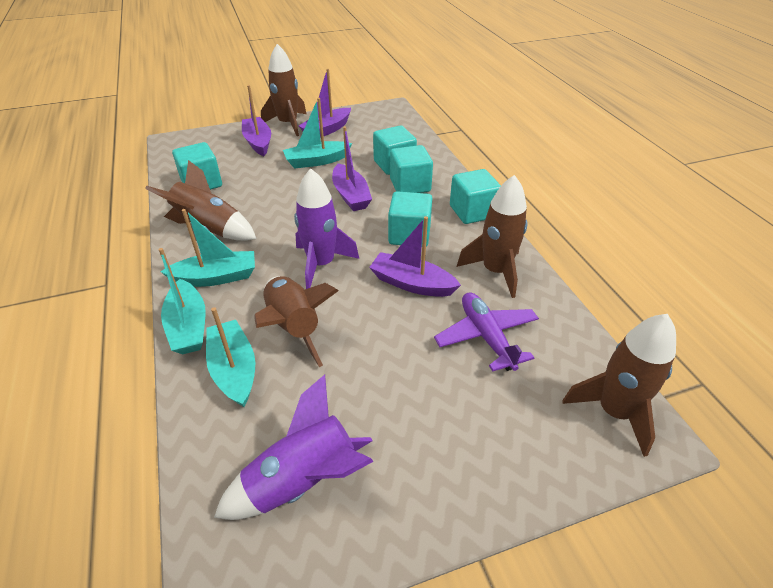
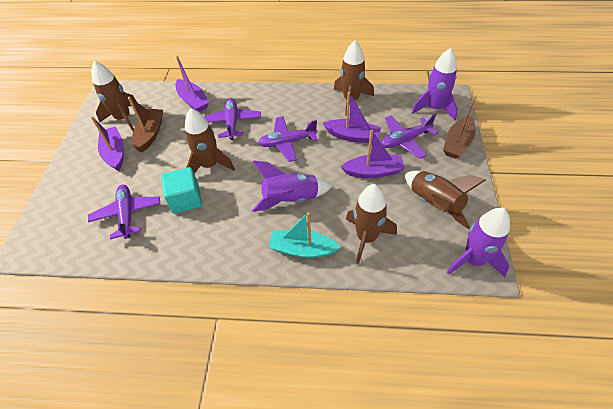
brown boat: none = 0 -> [128,97,163,153] [443,95,477,159] = 2
purple plane: [434,292,539,372] = 1 -> [88,185,161,239] [204,98,261,140] [258,116,318,162] [381,114,438,159] = 4
purple rocket: [214,375,374,520] [294,168,359,289] = 2 -> [252,161,333,212] [411,48,458,121] [447,208,510,277] = 3
turquoise boat: [159,248,206,354] [160,209,255,287] [206,307,255,407] [283,98,352,169] = 4 -> [269,212,341,258] = 1
turquoise cube: [172,142,222,190] [373,125,417,175] [388,191,432,247] [390,145,433,193] [450,169,501,224] = 5 -> [161,167,202,214] = 1

